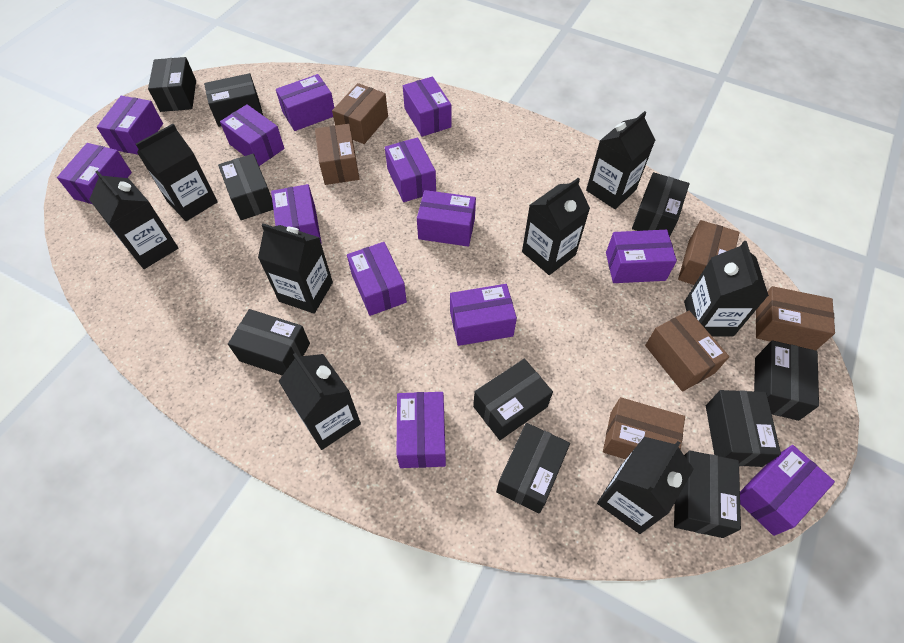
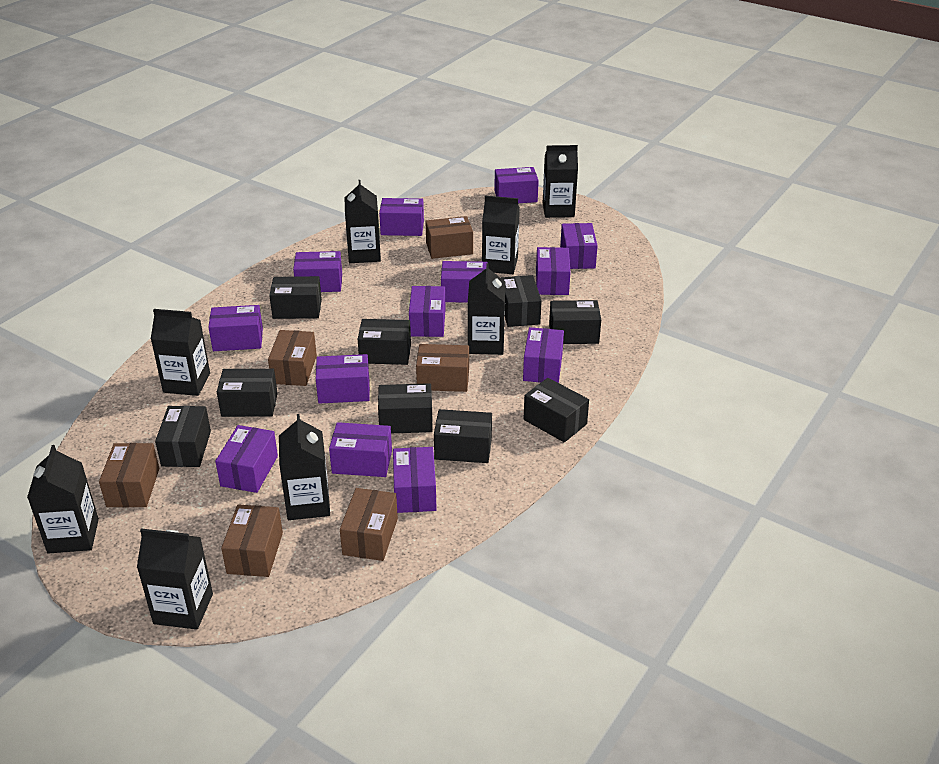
black box: [148,57,196,112] [204,73,263,127] [218,154,273,220] [228,309,310,375] [473,359,553,440] [496,423,570,514] [632,172,690,237] [674,450,741,538] [706,390,781,467] [754,340,819,421] = 10 -> [155,406,211,467] [217,369,278,417] [269,276,322,319] [358,319,411,365] [378,383,433,433] [434,409,492,463] [501,275,542,327] [523,378,589,442] [549,300,601,344] = 9

